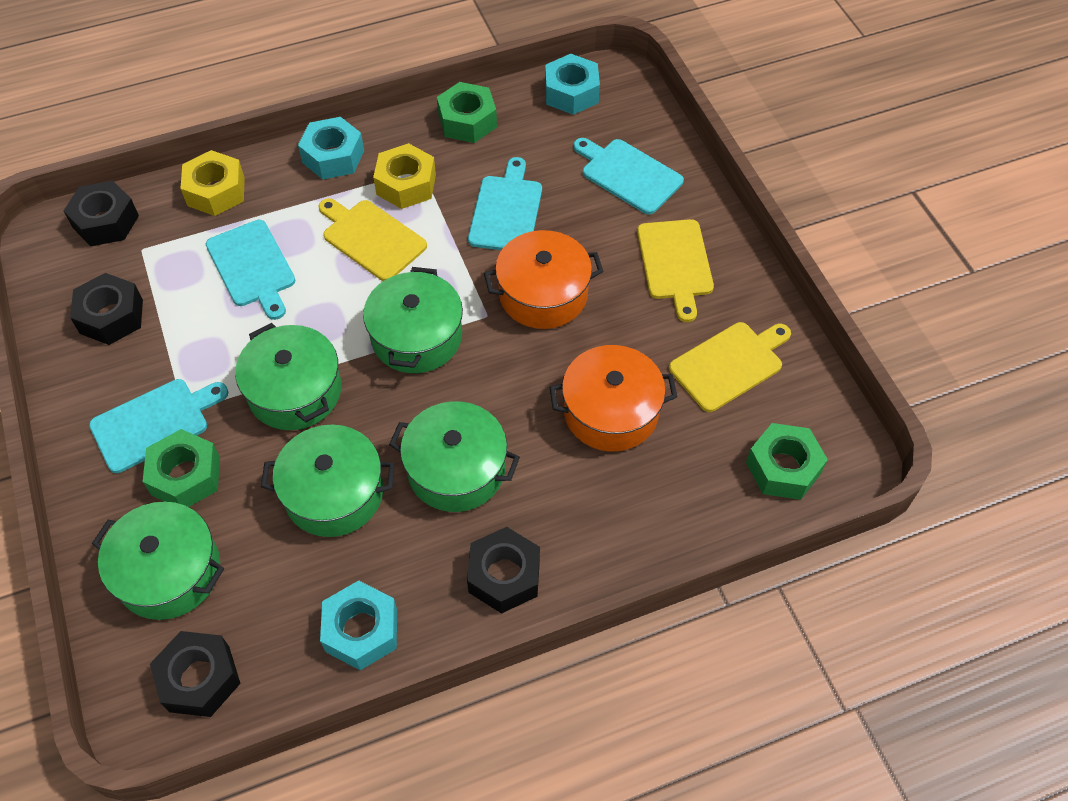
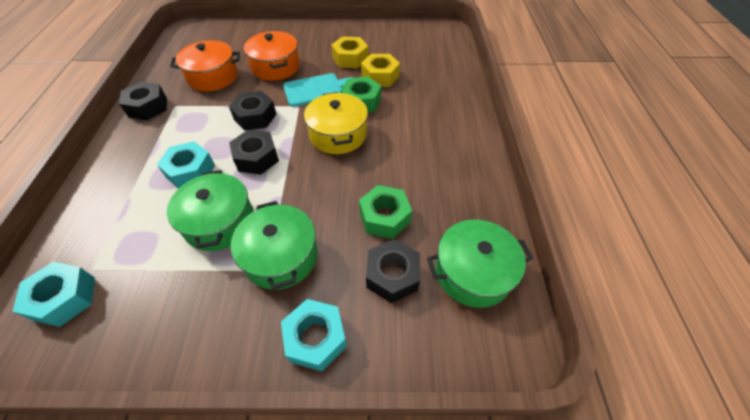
green nut: [143,429,220,507] [437,82,497,143] [746,423,828,500] = 3 -> [340,76,381,113] [359,185,412,239] = 2
green pot: [92,502,224,620] [235,323,341,430] [261,425,395,537] [363,267,463,373] [389,401,520,512] = 5 -> [167,170,254,251] [231,201,318,290] [427,219,533,308] = 3
turquoise cutting board: [89,379,229,473] [206,220,295,320] [468,157,542,250] [573,138,684,215] = 4 -> [283,73,354,107] = 1
yellow cutting board: [318,198,427,281] [637,219,714,322] [669,322,791,412] = 3 -> none = 0
yellow pot: none = 0 -> [304,92,368,154] = 1

